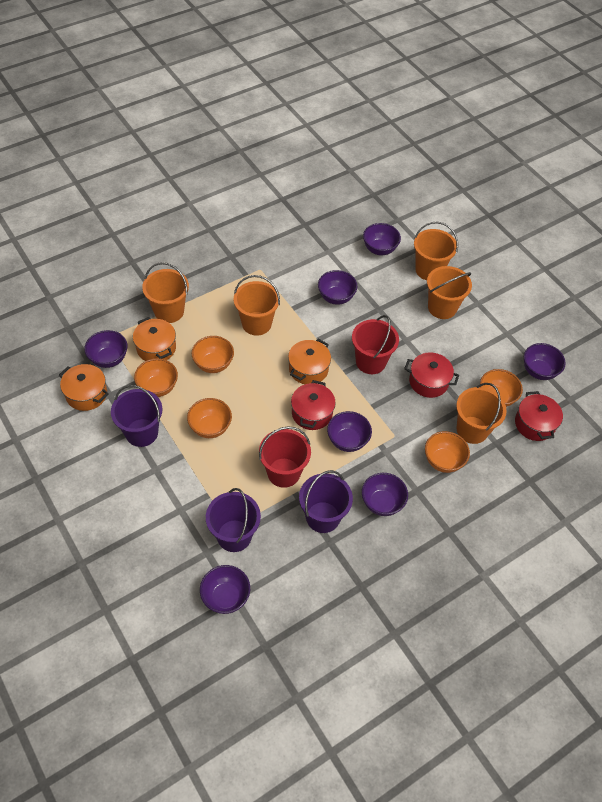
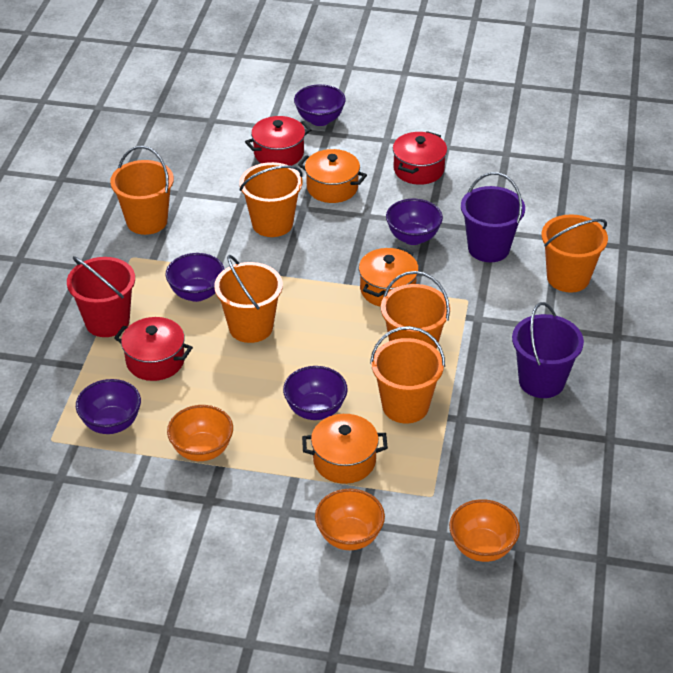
orange bowl: [134,358,178,397] [187,398,232,438] [191,336,234,373] [425,431,470,473] [480,369,523,407] = 5 -> [167,405,233,461] [315,489,385,550] [449,499,520,562] = 3
orange bucket: [142,262,189,323] [234,275,280,336] [414,222,458,280] [427,266,472,319] [456,383,507,444] = 5 -> [110,146,174,235] [214,255,283,343] [239,162,303,237] [370,326,445,424] [381,271,450,349] [542,214,608,293] = 6
purple bowl: [84,330,128,368] [200,565,250,614] [318,270,358,305] [327,411,372,452] [362,473,408,516] [363,223,401,255] [524,343,566,380] = 7 -> [76,379,141,434] [165,253,224,302] [283,366,348,420] [294,84,346,126] [386,199,443,245] = 5
purple bucket: [111,385,162,447] [206,488,261,552] [299,470,353,533] = 3 -> [461,172,525,262] [512,302,584,398] = 2
red bucket: [259,427,311,488] [352,315,399,374] = 2 -> [67,256,135,337] = 1

